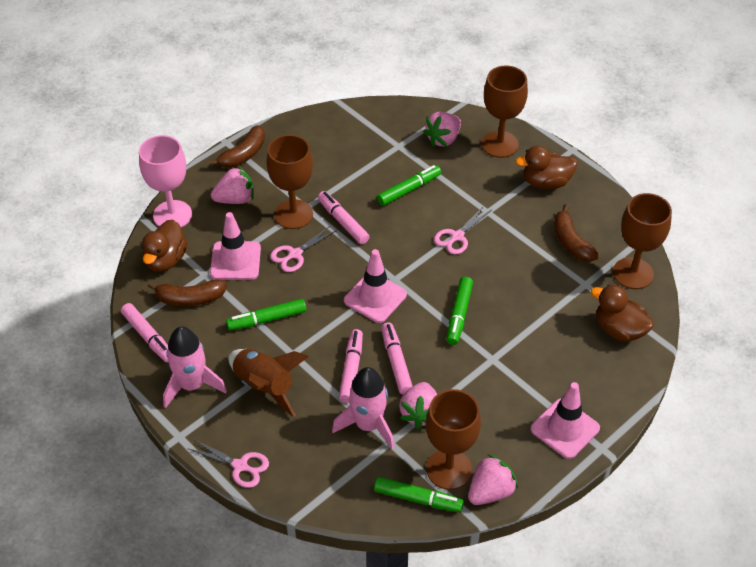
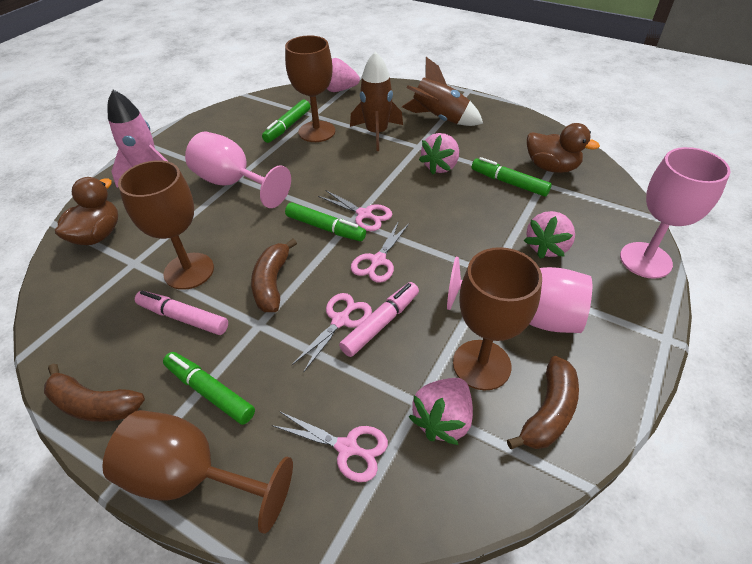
brown duck: [142,219,188,272] [515,146,577,189] [591,285,654,341] = 3 -> [55,177,118,245] [527,123,600,173] = 2
brown rocket: [229,349,309,417] = 1 -> [350,51,403,151] [402,57,483,126] = 2
pink goblet: [139,135,192,227] = 1 -> [185,132,291,208] [447,257,592,333] [620,147,731,279] = 3
pink marker: [121,303,169,362] [318,191,370,244] [339,329,363,403] [381,322,413,395] = 4 -> [135,291,228,335] [339,282,419,357] = 2
pink rocket: [163,326,227,408] [332,367,395,449] = 2 -> [107,90,167,188] = 1
pink scissors: [187,439,269,488] [270,225,337,272] [434,206,491,255] = 3 -> [271,411,388,482] [292,293,372,373] [318,190,392,231] [351,221,409,283] = 4
pink traffic cone: [210,212,261,280] [344,249,407,323] [531,382,600,459] = 3 -> none = 0

